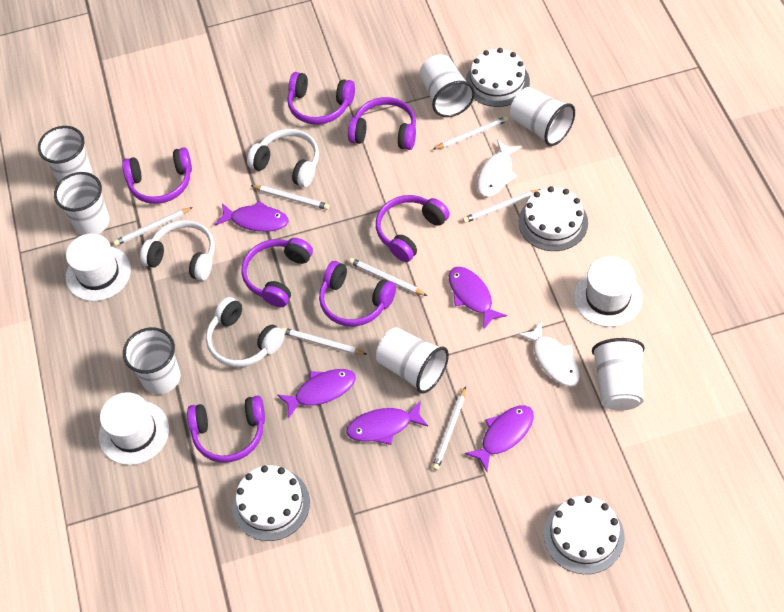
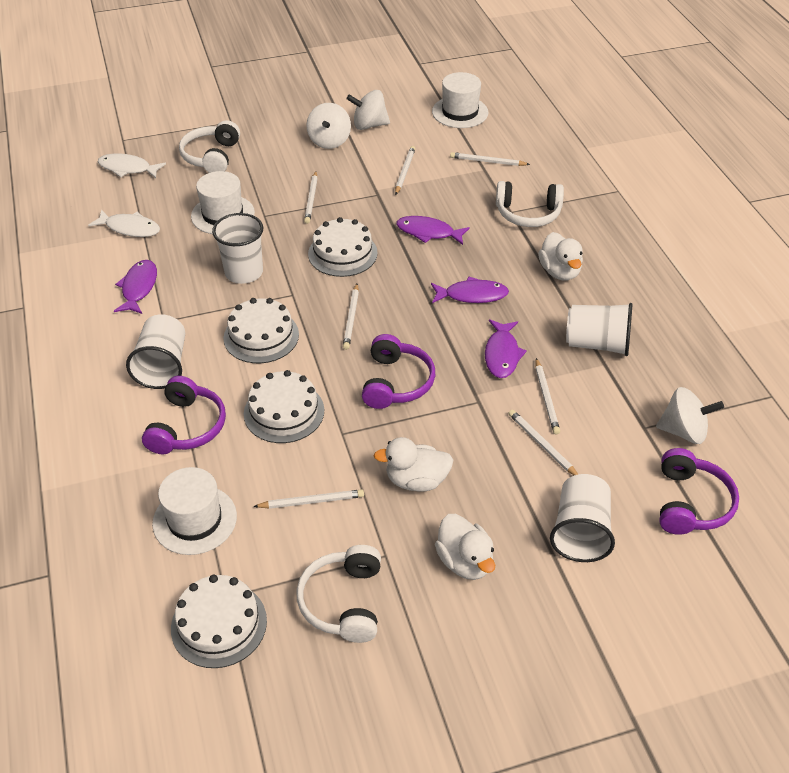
purple fish: [215,201,289,232] [277,369,356,419] [346,400,428,445] [449,267,507,329] [465,405,534,472] = 5 -> [114,260,157,314] [396,216,470,245] [431,277,509,303] [485,319,527,378] = 4
purple headphones: [122,147,192,204] [187,396,265,463] [241,238,313,307] [288,72,355,125] [319,261,396,326] [348,97,416,150] [376,195,450,262] = 7 -> [142,376,226,454] [362,334,435,409] [659,448,739,535] = 3
white cup: [38,126,93,183] [54,172,110,235] [123,327,181,394] [376,327,449,394] [419,54,475,117] [510,87,575,146] [592,338,645,411] = 7 -> [126,314,185,389] [212,213,263,284] [550,474,615,562] [566,303,632,356] = 4
white duck: none = 0 -> [374,437,453,492] [435,514,495,580] [538,232,583,281] = 3
white spinning top: none = 0 -> [306,103,351,149] [346,90,390,130] [656,387,724,444] = 3

